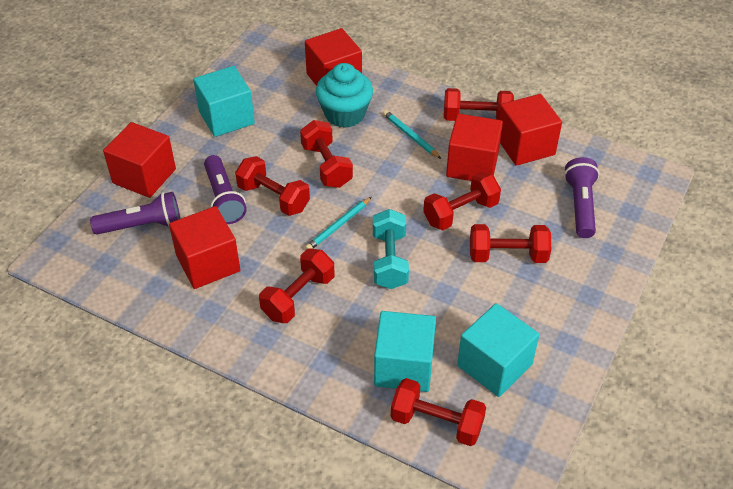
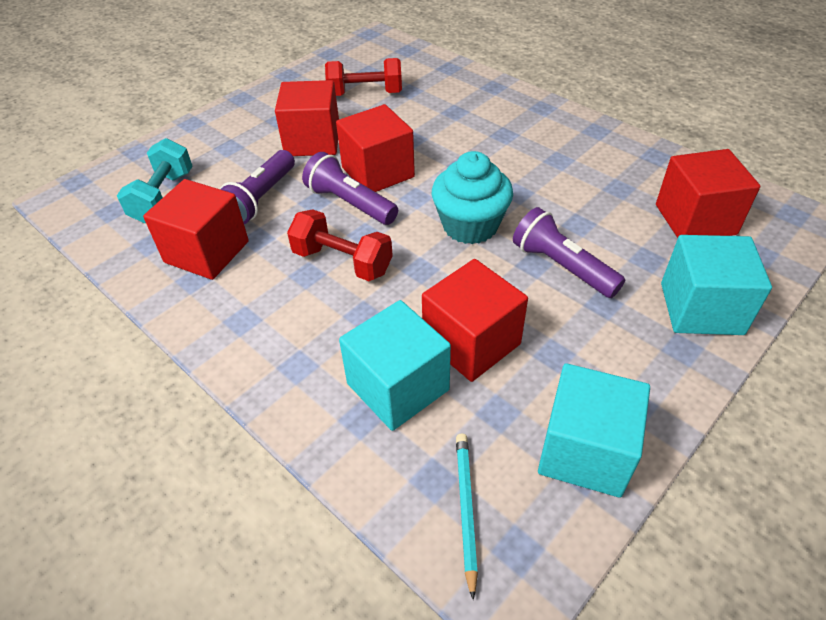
red dumbbell: [235,156,310,216] [259,248,335,323] [300,120,353,188] [391,378,486,446] [423,172,501,230] [444,88,514,121] [470,224,551,263] = 7 -> [287,209,393,281] [325,58,402,96] = 2
turquoise pencil: [305,197,372,249] [383,110,441,159] = 2 -> [456,433,478,600] = 1

